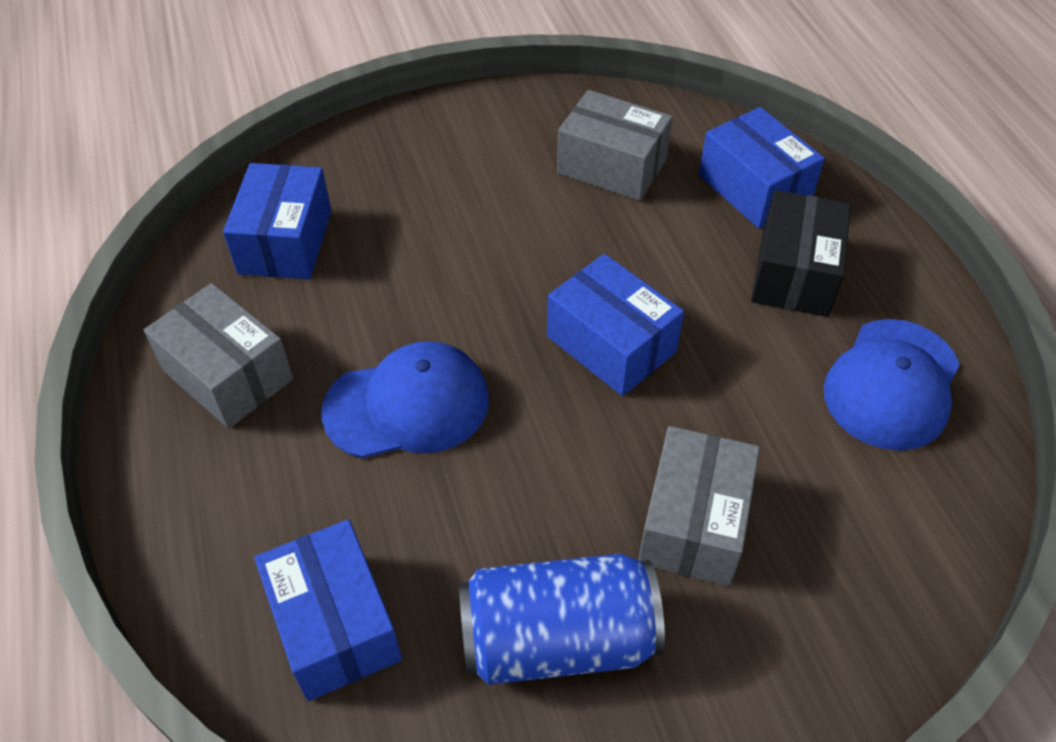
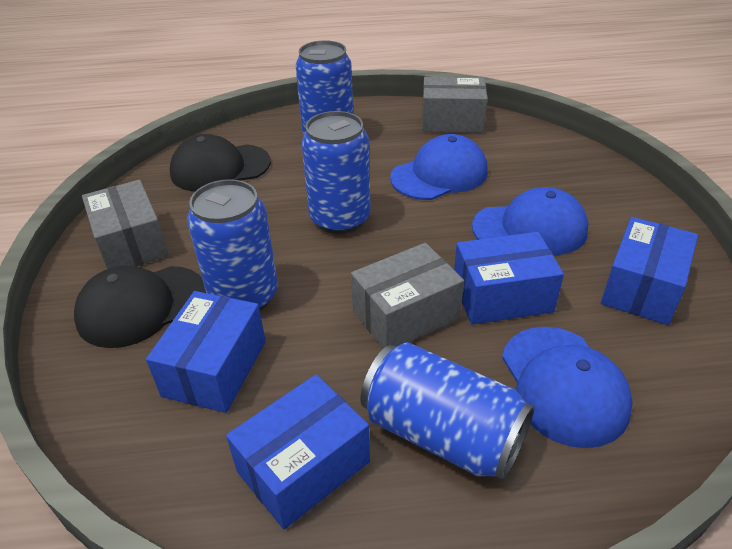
black box: [751,190,851,317] = 1 -> none = 0
black cap: none = 0 -> [74,265,206,348] [170,134,271,192] = 2
blue can: [459,554,665,685] = 1 -> [187,179,278,310] [296,40,353,134] [302,111,371,234] [360,342,534,480] = 4
blue cap: [321,341,489,458] [824,319,960,451] = 2 -> [390,134,488,200] [472,187,589,255] [502,327,633,448] = 3

